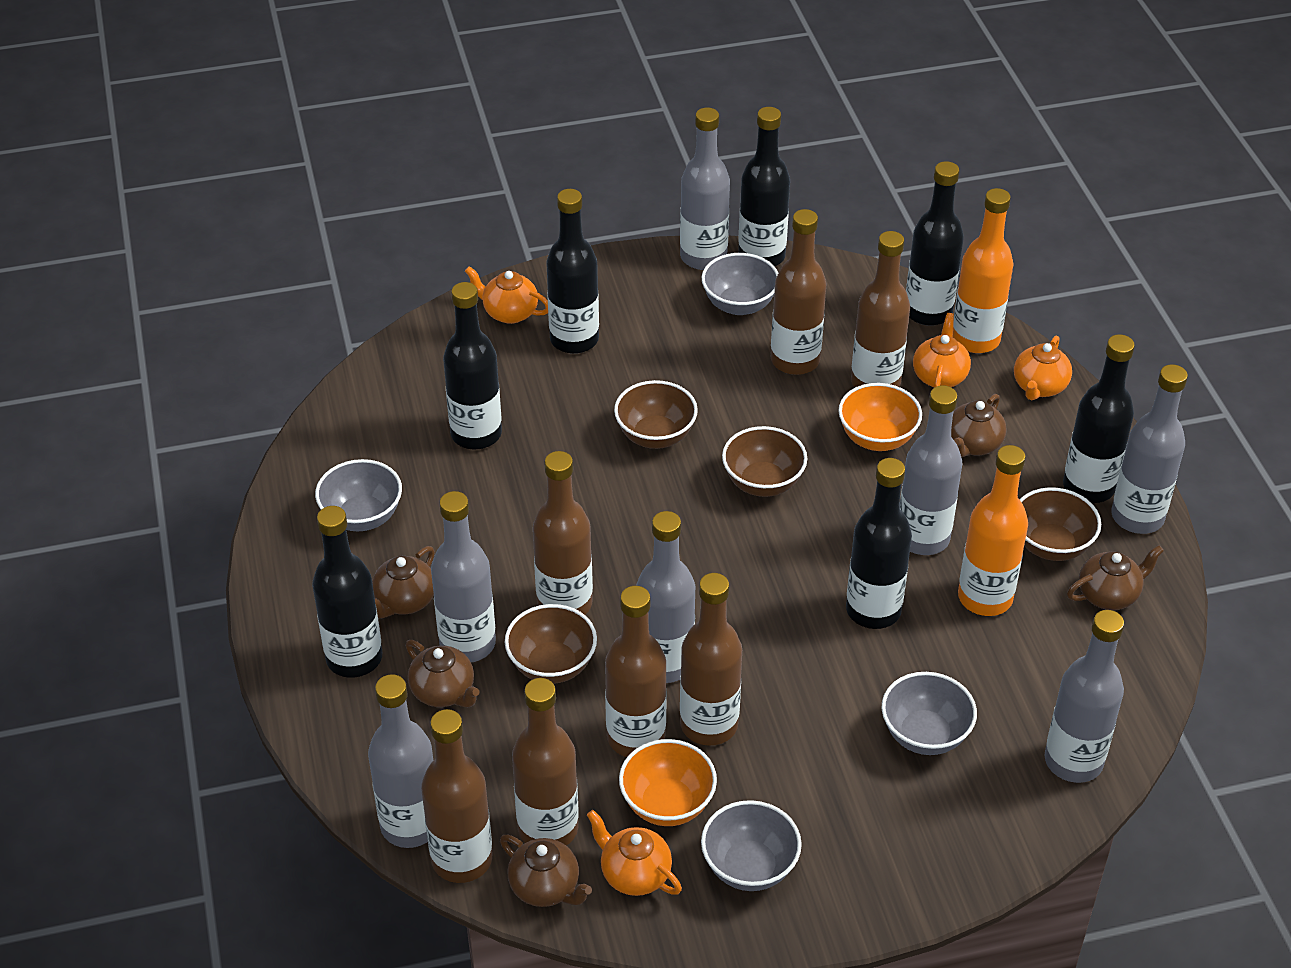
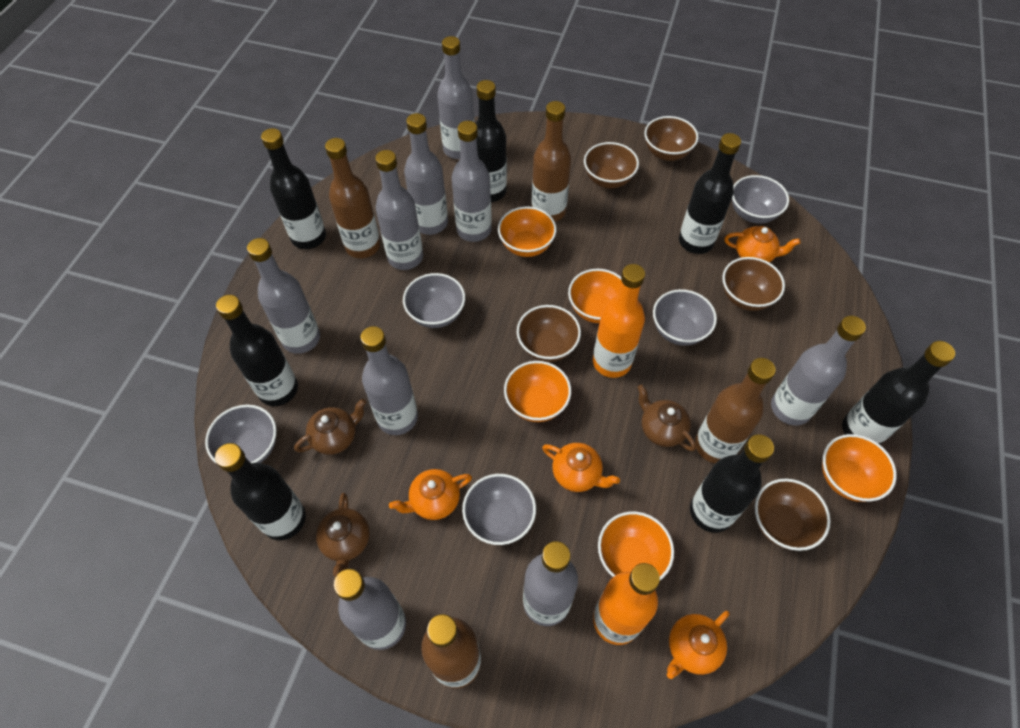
brown bottle: [421,709,493,883] [512,678,579,845] [533,451,593,615] [605,586,667,757] [680,573,742,746] [771,209,826,375] [851,231,910,387] = 7 -> [325,138,380,258] [421,614,481,689] [532,101,571,222] [695,358,776,464] = 4
brown bowl: [505,604,597,684] [614,380,698,449] [722,426,807,497] [1020,487,1101,561] = 4 -> [517,305,581,362] [584,142,639,188] [644,116,699,161] [722,257,785,311] [755,479,831,551] = 5
brown teapot: [372,546,435,618] [406,640,480,707] [500,835,592,907] [951,394,1007,458] [1067,545,1164,610] = 5 -> [294,399,366,455] [316,493,370,577] [637,385,696,451] = 3
grey bottle: [368,674,433,848] [431,491,496,662] [637,511,695,683] [680,108,730,270] [900,385,962,555] [1045,610,1124,783] [1111,364,1188,534] = 7 -> [247,238,320,354] [334,569,406,650] [360,326,418,435] [375,150,423,270] [404,113,448,235] [437,36,475,159] [451,121,492,242] [523,541,578,626] [771,316,866,426] = 9
grey bowl: [315,459,402,531] [701,800,802,891] [702,253,778,315] [882,672,977,755] = 4 -> [205,405,277,464] [403,273,465,328] [462,474,536,545] [653,289,717,346] [732,175,789,224] = 5
orange bowl: [619,739,717,826] [839,383,922,451] = 2 -> [498,206,556,257] [504,361,571,422] [568,269,622,323] [598,511,674,580] [822,434,897,502] = 5

